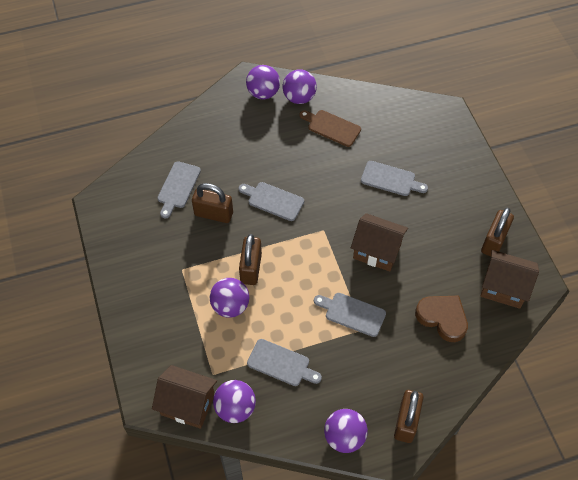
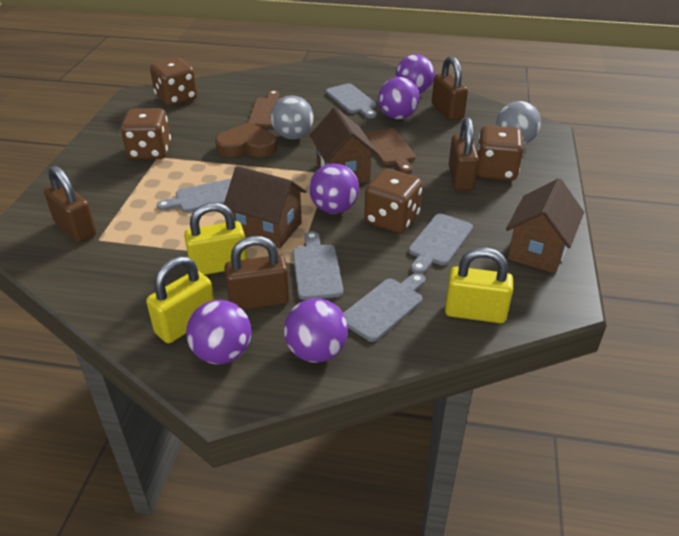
brown cutting board: [299,110,361,147] = 1 -> [248,90,281,128] [365,128,416,173] = 2
brown dice: none = 0 -> [120,108,171,159] [150,58,197,106] [364,169,423,233] [477,126,523,181] = 4
grey ball: none = 0 -> [271,95,314,139] [496,101,541,145] = 2
yellow padlock: none = 0 -> [146,256,214,343] [184,203,247,275] [445,247,513,323] = 3

